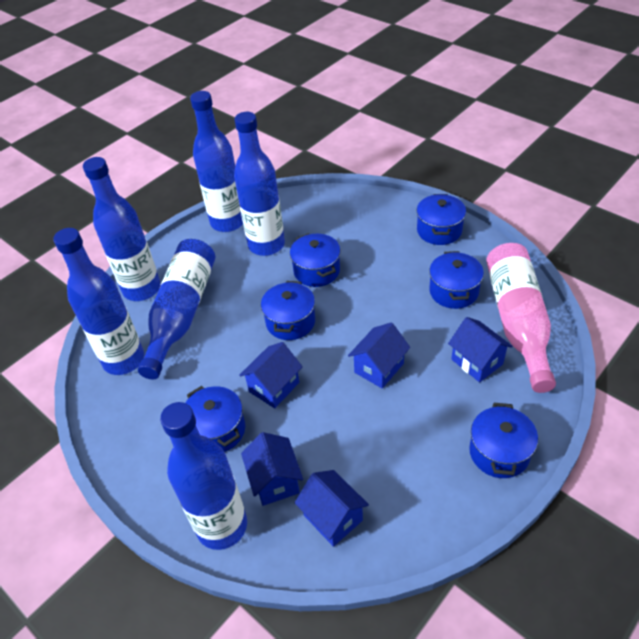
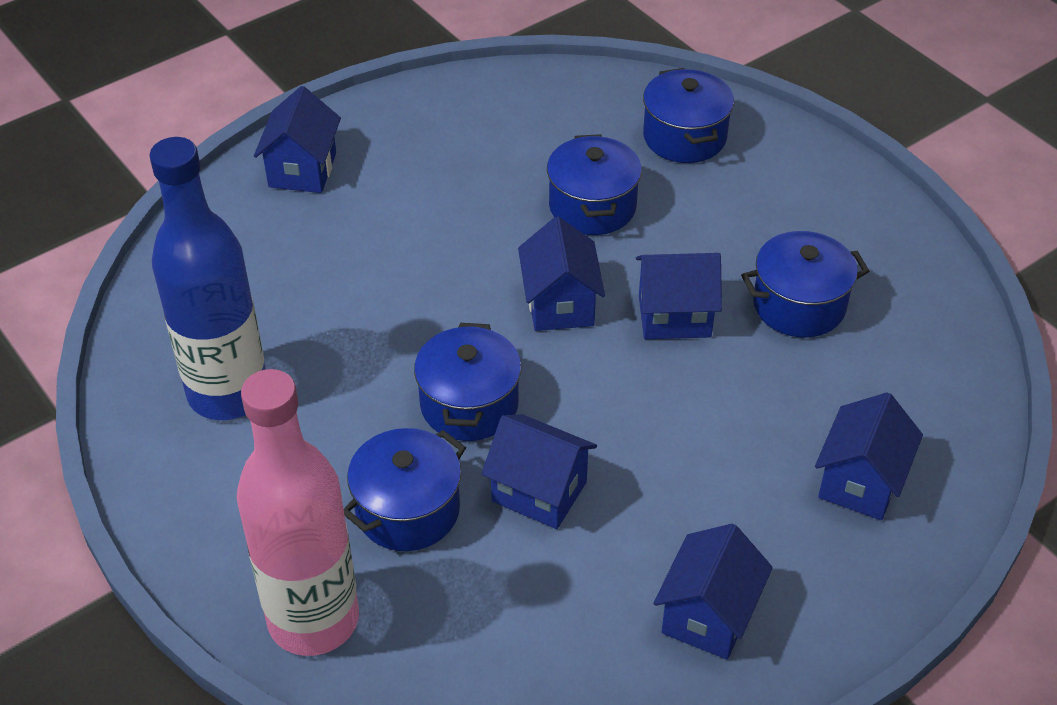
blue bottle: [53,228,144,375] [83,157,161,301] [138,239,215,379] [160,402,247,550] [190,91,243,232] [234,112,285,256] = 6 -> [149,137,266,420] = 1
blue house: [239,342,303,408] [241,432,303,506] [295,470,369,547] [348,323,410,389] [448,317,513,382] = 5 -> [254,86,341,193] [481,414,597,529] [518,217,605,331] [636,253,722,339] [653,524,773,660] [815,392,923,520] = 6
blue pot: [185,386,245,452] [261,281,315,340] [290,233,341,287] [417,194,466,245] [429,251,484,309] [469,403,538,478] = 6 -> [344,428,466,551] [414,323,521,441] [547,134,642,235] [643,68,734,163] [741,231,869,338] = 5

